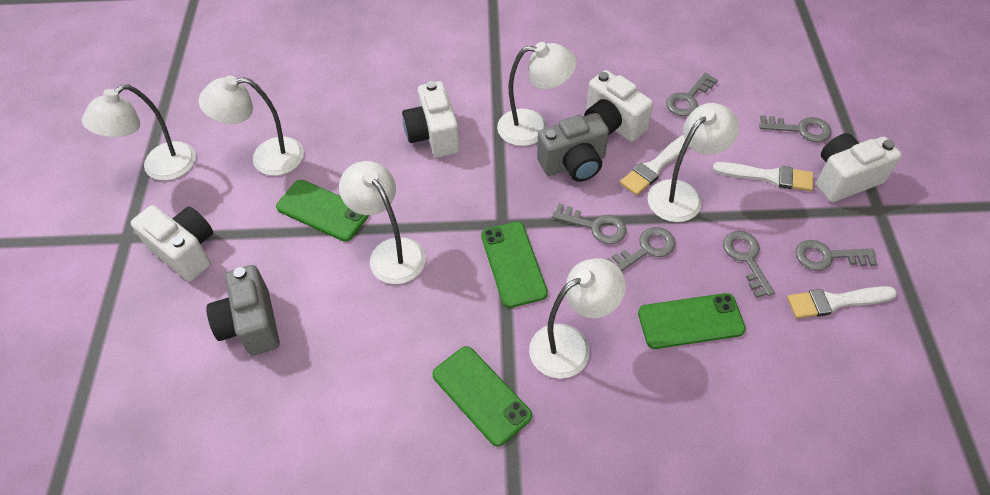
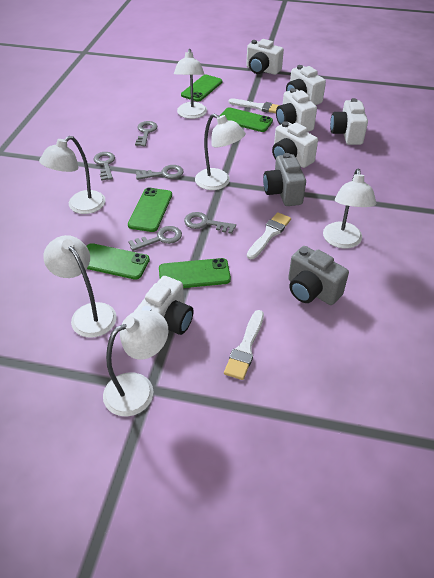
green phone: [276,180,369,242] [432,346,532,446] [481,222,548,308] [638,293,746,349] = 4 -> [87,243,150,280] [128,188,172,232] [159,258,231,288] [181,75,222,102] [220,107,273,132] = 5
grey key: [552,203,626,244] [606,227,675,271] [666,73,718,116] [723,231,775,298] [759,115,831,142] [795,240,877,271] = 6 -> [93,152,115,181] [128,226,182,251] [135,121,157,146] [136,165,183,180] [184,212,236,234] = 5
white camera: [131,205,213,281] [402,81,460,157] [584,70,653,142] [816,133,902,202] = 4 -> [134,276,193,335] [246,39,284,75] [272,121,318,168] [276,88,317,132] [286,65,326,105] [330,98,368,145] = 6

